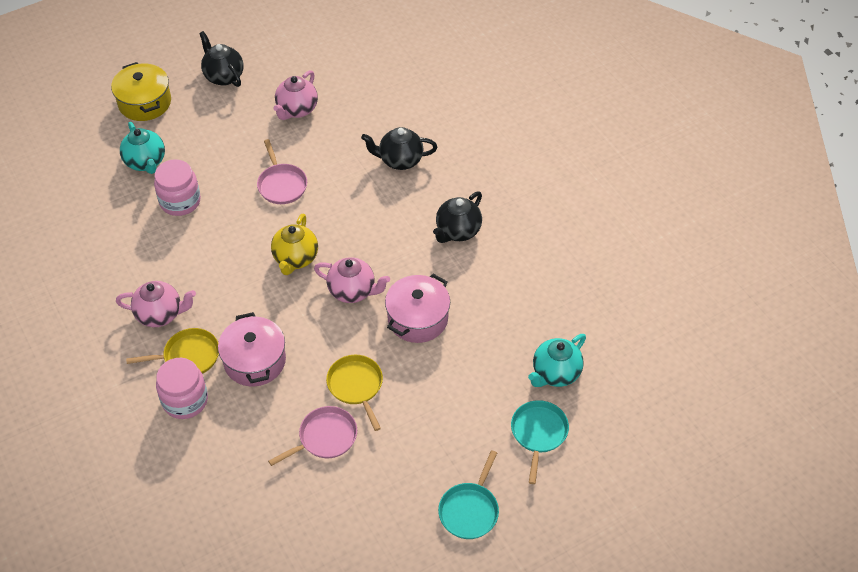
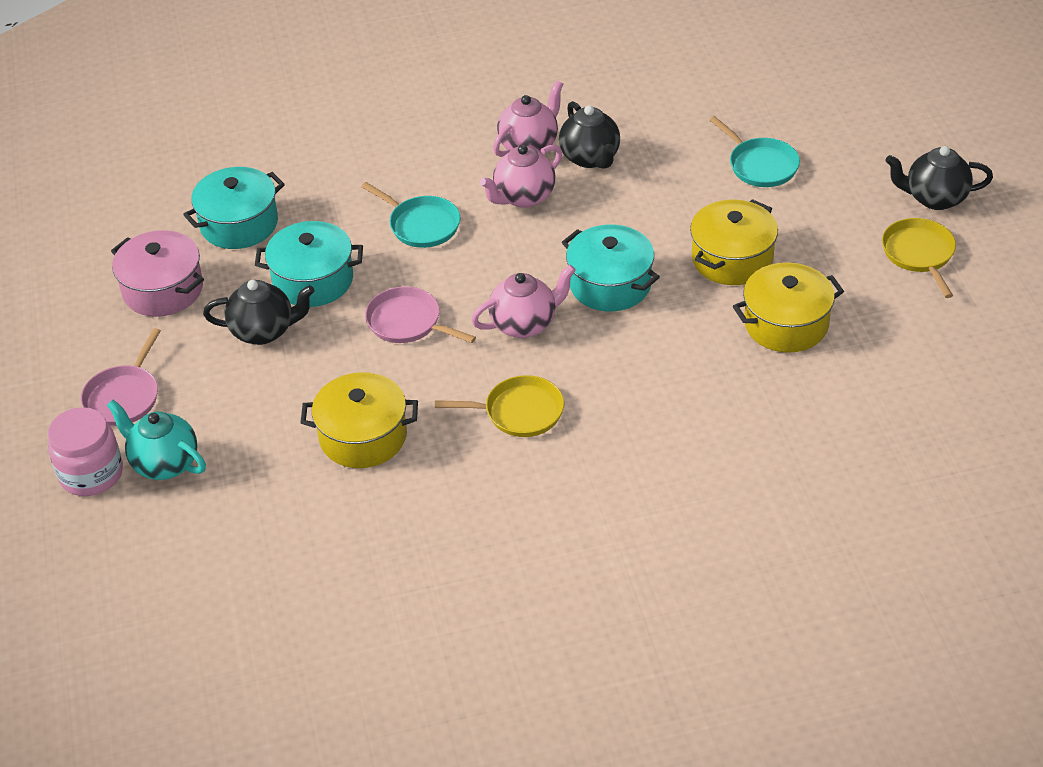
pink jar: [154,159,201,216] [156,358,208,419] = 2 -> [48,407,123,496] = 1
pink pot: [218,312,286,387] [385,274,450,343] = 2 -> [111,230,204,317] = 1
turquoise pot: none = 0 -> [183,167,285,249] [255,221,363,307] [562,225,660,312] = 3
turquoise teapot: [120,122,165,174] [528,334,586,387] = 2 -> [107,400,206,480] = 1
yellow pot: [111,62,171,121] = 1 -> [300,372,418,468] [690,199,778,285] [733,262,844,353] = 3
yellow teapot: [271,214,318,275] = 1 -> none = 0

